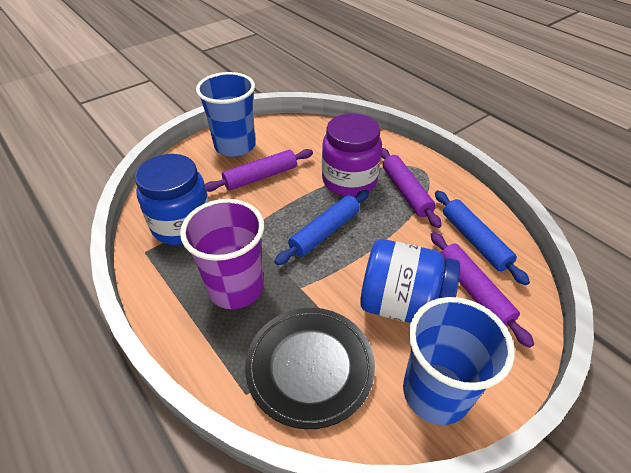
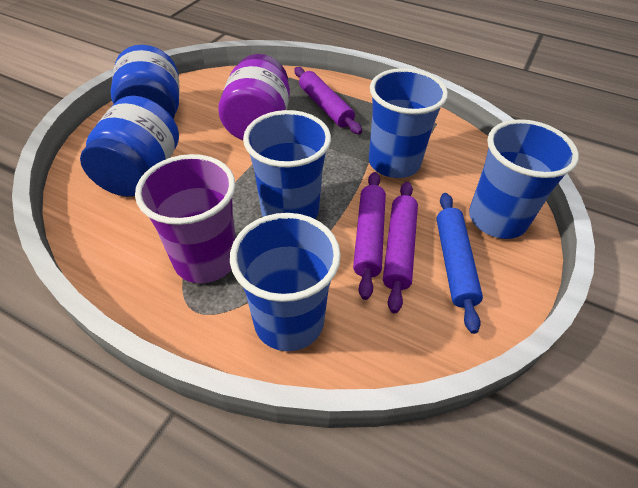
black plate: [245,308,375,429] = 1 -> none = 0
blue cup: [196,72,255,157] [403,297,515,425] = 2 -> [230,213,341,351] [243,110,331,219] [369,68,448,178] [469,119,579,239] = 4
blue rolling pin: [274,190,369,265] [435,191,530,286] = 2 -> [436,193,483,334] = 1

